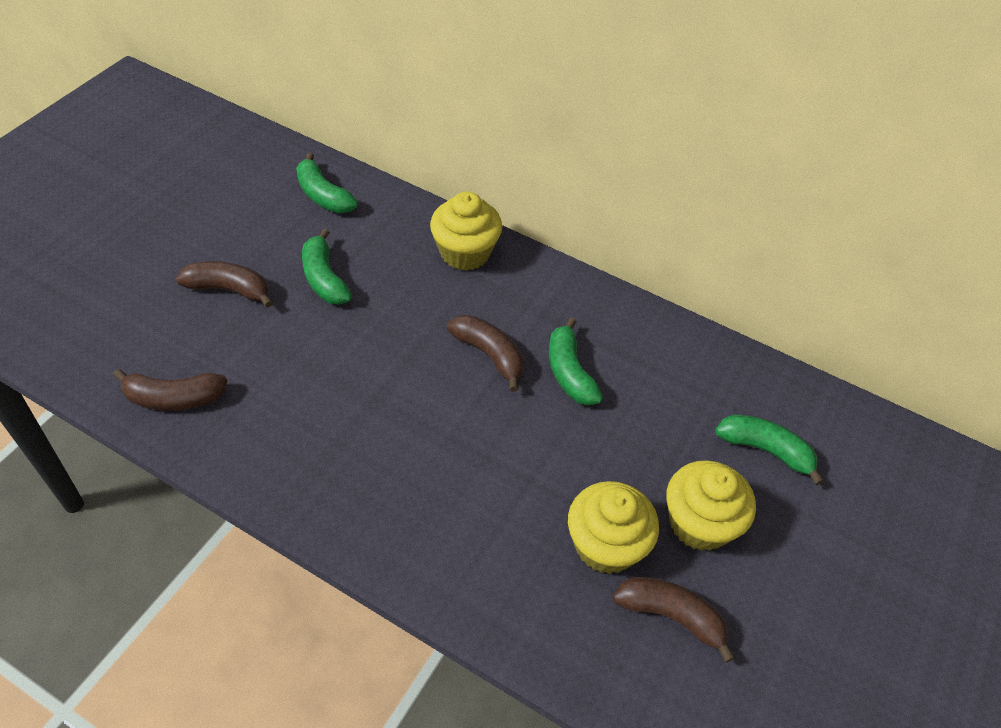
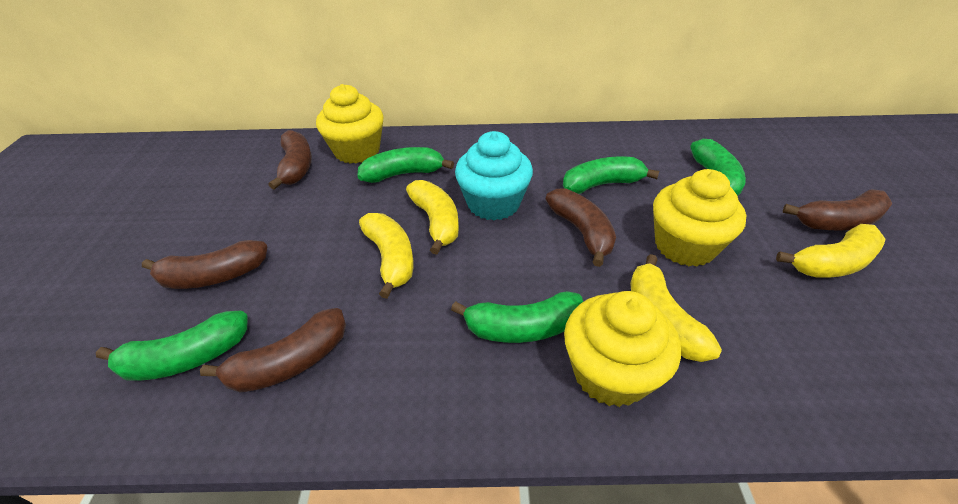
brown banana: [113,369,227,411] [176,261,273,308] [447,315,524,392] [613,577,735,663] = 4 -> [142,240,267,289] [200,308,346,393] [269,130,312,190] [546,188,616,267] [783,189,893,231] = 5
green banana: [296,153,358,213] [302,229,352,305] [549,317,603,406] [715,415,824,485] = 4 -> [96,311,248,381] [357,147,454,183] [451,291,583,343] [563,157,659,194] [690,139,746,196] = 5
turquoise cupcake: none = 0 -> [455,131,533,220] = 1
yellow banana: none = 0 -> [359,213,413,299] [406,180,459,255] [630,254,722,362] [776,224,885,278] = 4

